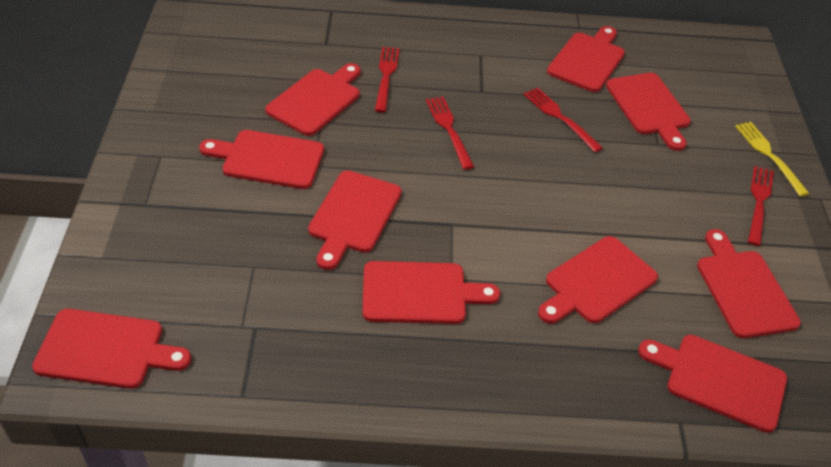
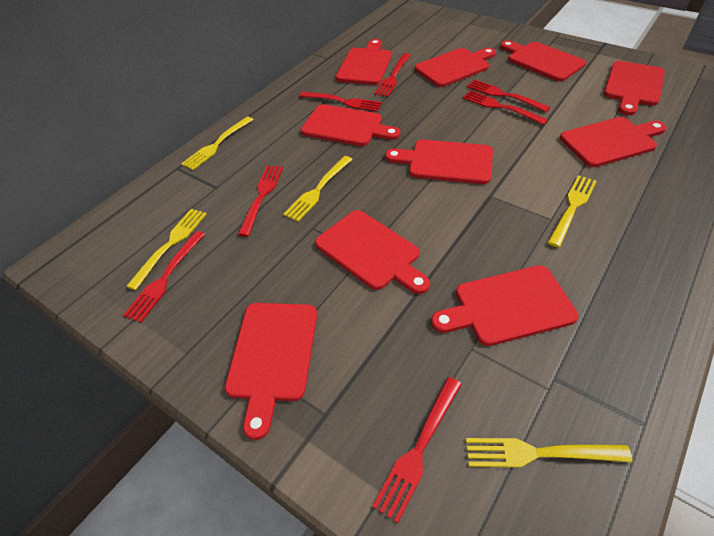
red fork: [375,47,400,113] [426,96,474,170] [523,87,603,152] [748,166,774,246] = 4 -> [123,231,205,323] [238,165,283,237] [299,92,382,112] [372,377,462,523] [374,53,411,97] [463,91,548,125] [467,80,551,112] = 7
yellow fork: [735,122,809,196] = 1 -> [126,209,207,290] [181,116,253,170] [283,156,353,222] [466,438,633,468] [548,175,597,248] = 5

